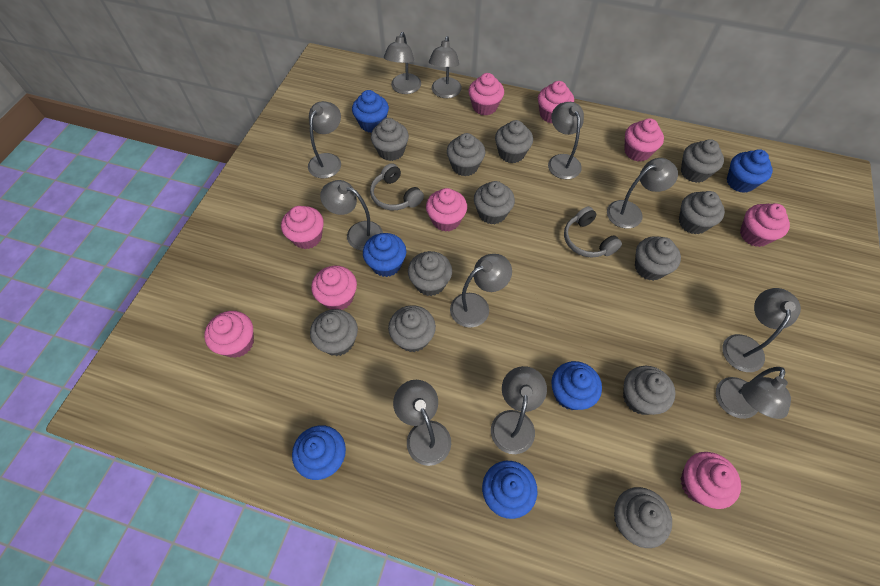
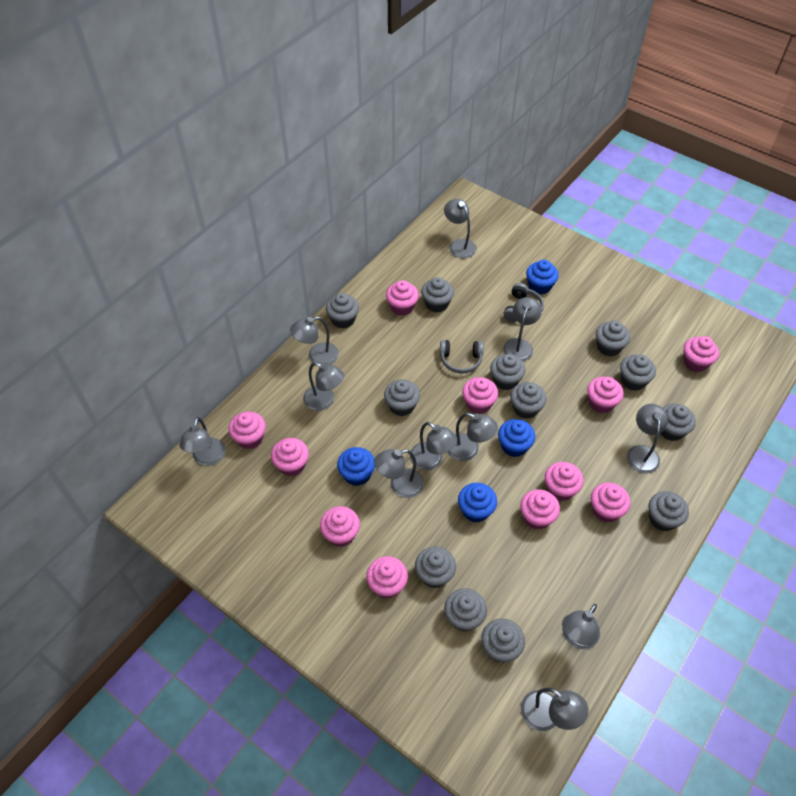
blue cupcake: [292,426,346,480] [352,90,389,133] [363,233,406,277] [482,461,538,519] [551,361,602,410] [727,149,773,193] = 6 -> [337,447,375,486] [458,483,497,523] [498,419,535,457] [526,260,559,295] = 4
pink cupcake: [204,311,254,358] [281,206,324,249] [311,266,357,310] [426,188,467,232] [468,73,504,116] [538,81,574,123] [624,118,664,162] [681,452,741,509] [740,203,790,247] = 9 -> [229,411,266,449] [271,438,309,476] [320,506,360,547] [366,556,408,598] [386,280,419,316] [462,377,498,414] [520,489,560,530] [545,462,584,501] [587,377,624,413] [591,482,630,522] [684,336,719,372] = 11

